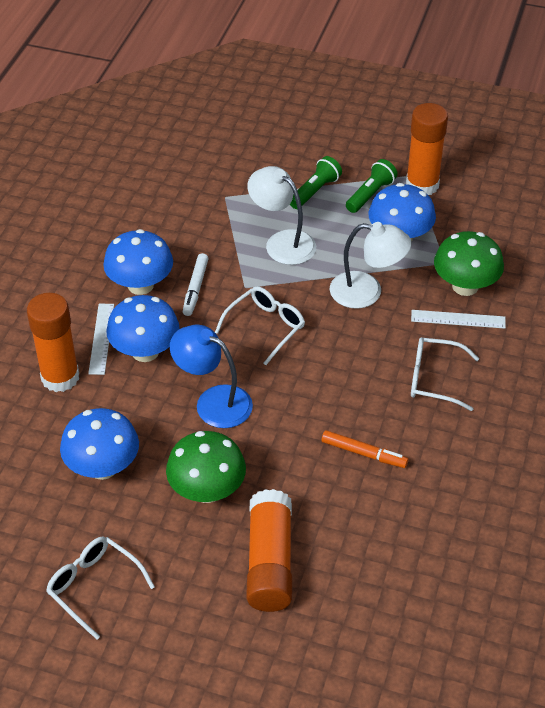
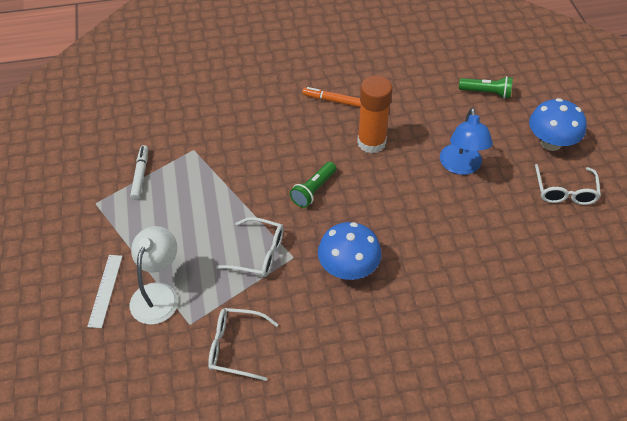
blue mushroom: [60,408,139,480] [103,229,173,295] [106,295,180,362] [369,183,436,242] = 4 -> [318,222,382,280] [529,98,587,151] = 2
green mushroom: [166,431,246,503] [434,231,504,296] = 2 -> none = 0
orange glue stick: [27,293,79,392] [246,489,292,612] [406,103,448,195] = 3 -> [357,76,393,154] = 1
white lamp: [247,166,316,265] [330,222,412,309] = 2 -> [130,226,178,325] = 1
white ruler: [88,304,114,375] [411,310,506,329] = 2 -> [87,255,123,328] = 1

